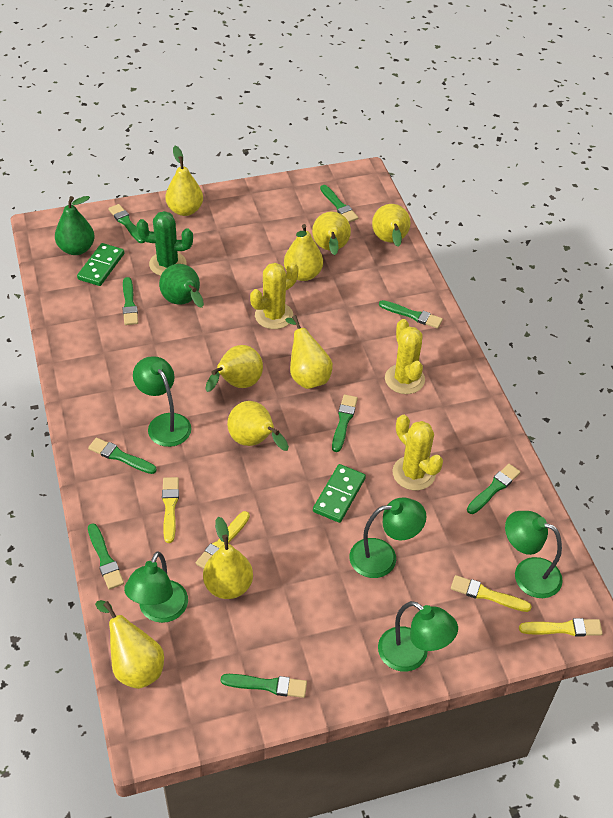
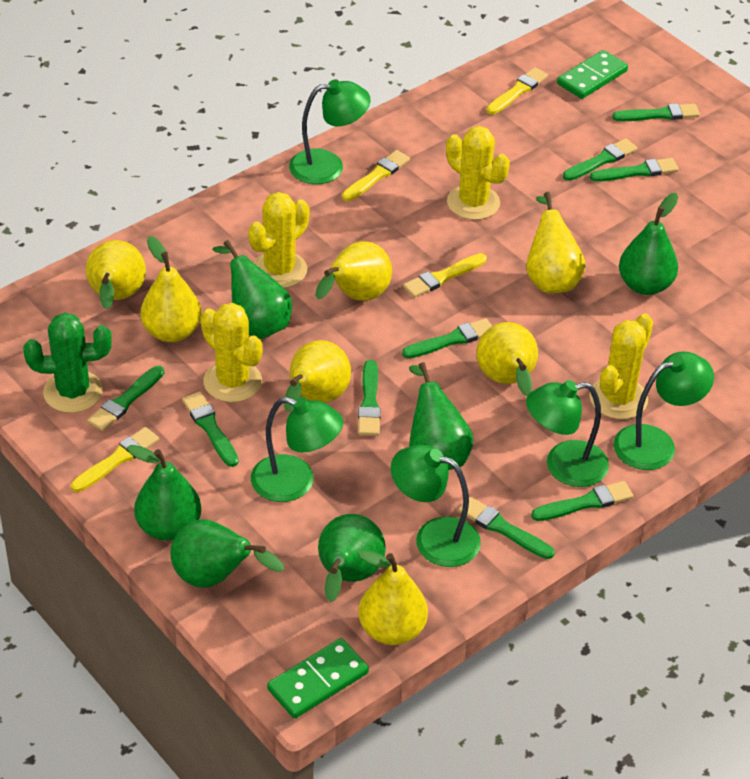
green pear: [55,196,95,255] [159,264,204,308] = 2 -> [127,445,201,541] [170,519,284,588] [212,240,292,339] [318,514,386,602] [409,362,474,470] [619,193,678,295] = 6
yellow cactus: [250,262,298,329] [385,319,425,394] [393,415,443,490] = 3 -> [201,303,263,402] [248,192,309,288] [446,126,510,220] [589,314,653,419] = 4
yellow pear: [95,600,164,689] [165,146,203,216] [203,517,253,599] [205,345,263,392] [227,401,289,451] [284,224,323,281] [285,315,333,389] [312,212,351,255] [372,204,411,247] = 9 -> [86,240,146,309] [140,236,202,342] [284,340,351,412] [315,242,392,301] [358,550,428,645] [476,322,538,396] [526,192,586,293] = 7

